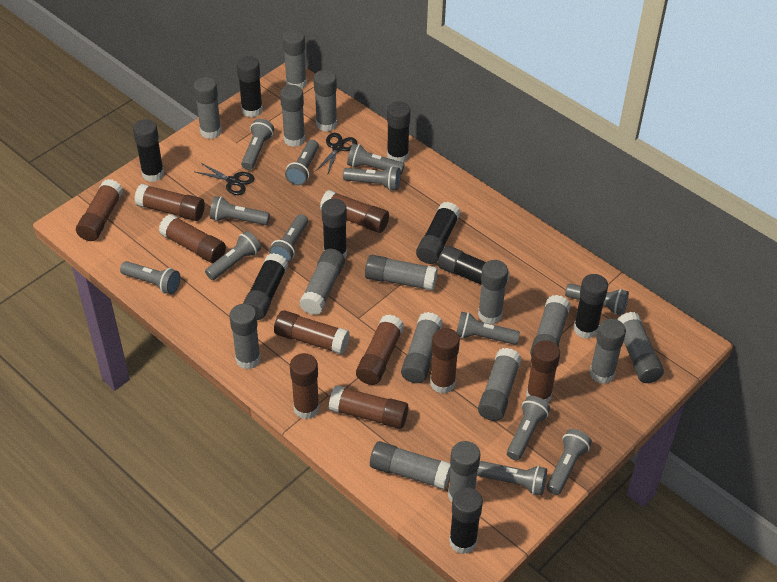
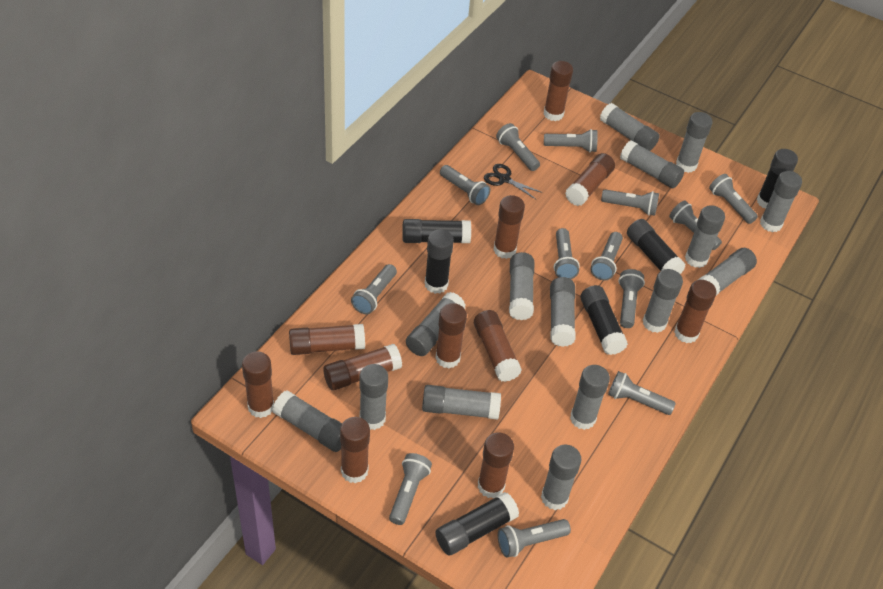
black glue stick: [133,119,164,182] [237,56,263,118] [243,253,288,320] [322,199,347,258] [387,102,411,163] [416,202,461,264] [438,246,510,285] [449,487,483,554] [574,274,608,339] = 9 -> [402,219,471,243] [425,229,454,294] [435,492,519,555] [580,285,628,355] [627,219,686,274] [757,149,798,209] = 6
black scissors: [195,163,254,195] [316,133,357,176] = 2 -> [484,164,543,199] = 1
brown glue stick: [76,179,123,241] [134,184,205,221] [159,214,226,263] [274,310,350,354] [290,353,319,419] [320,190,389,233] [329,385,408,429] [356,315,404,385] [430,328,460,393] [526,340,560,403] = 10 -> [242,351,274,418] [289,324,365,355] [323,344,402,391] [340,417,370,483] [435,303,467,368] [474,310,522,382] [478,433,514,498] [493,195,525,259] [544,61,573,121] [565,153,615,206] [674,280,717,343] = 11

